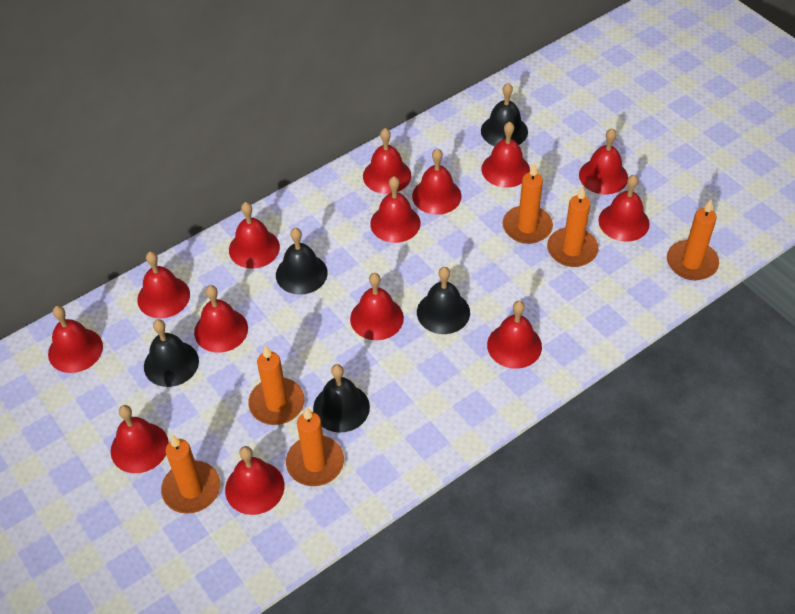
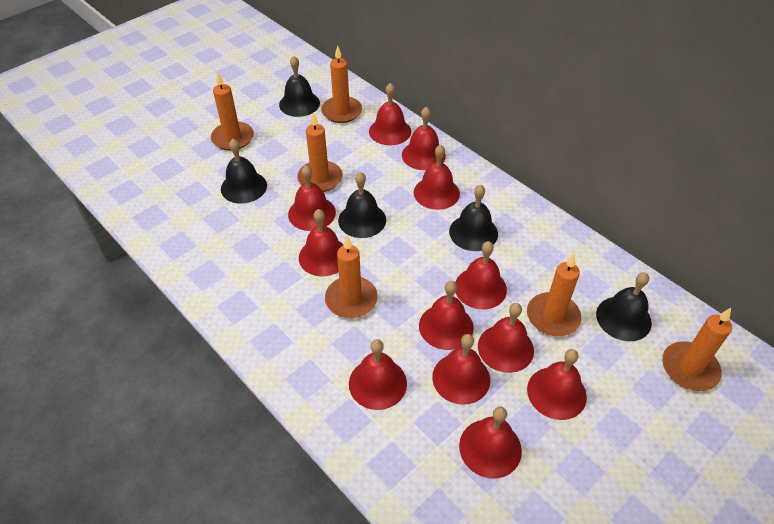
red bell: [48,306,103,373] [111,405,169,473] [137,251,190,318] [194,285,248,353] [225,446,285,515] [229,202,280,269] [350,273,404,340] [363,128,411,194] [370,176,421,243] [412,148,462,215] [481,122,530,188] [487,301,542,369] [579,128,628,194] [598,175,650,242] = 14 -> [288,165,336,231] [299,209,343,276] [349,339,407,410] [369,83,411,145] [402,107,446,170] [414,144,460,210] [419,281,474,350] [432,334,490,405] [455,241,507,310] [459,406,522,478] [478,303,534,373] [527,349,587,420] = 12

